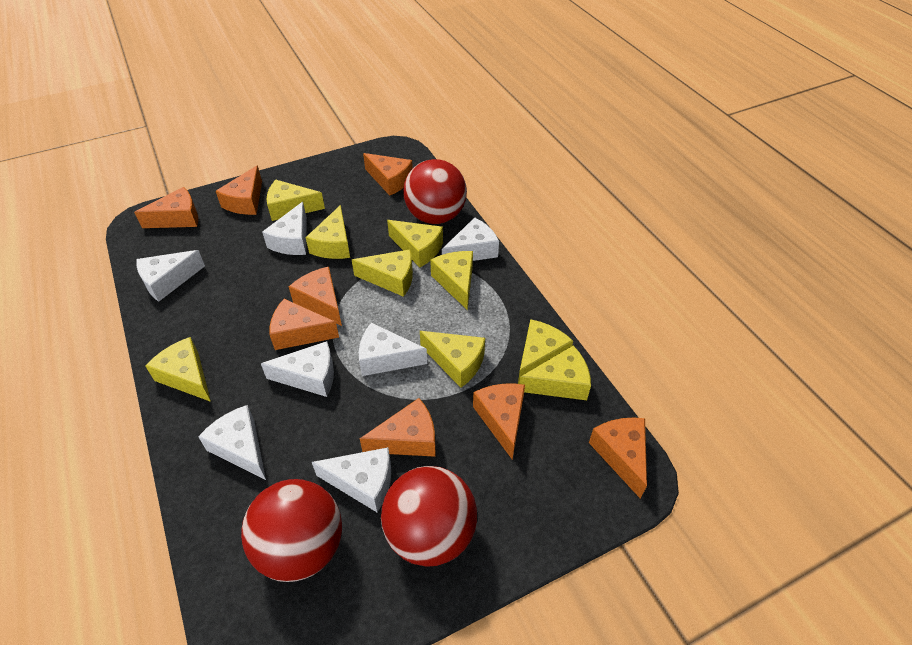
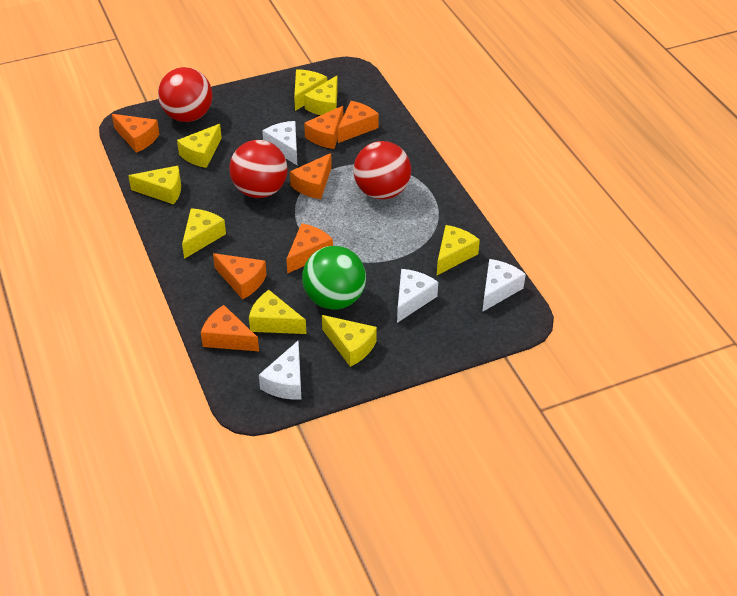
green ball: none = 0 -> [302,246,366,310] = 1
orange cheese: [134,187,198,228] [216,165,262,215] [269,299,339,350] [289,267,342,326] [360,398,435,457] [363,153,413,196] [473,384,525,460] [589,418,647,499] = 8 -> [112,114,159,153] [201,305,259,351] [213,253,267,300] [286,223,333,274] [290,153,332,199] [304,106,343,149] [338,101,379,143] = 7
white cheese: [136,250,205,302] [198,405,266,480] [261,341,334,397] [262,202,307,255] [312,447,391,513] [359,323,427,376] [442,217,499,261] = 7 -> [259,340,301,400] [262,121,297,165] [397,269,438,323] [482,259,526,312] = 4
yellow cheese: [145,337,211,402] [267,180,325,221] [305,205,350,259] [352,250,413,297] [387,220,443,267] [420,331,485,388] [430,251,473,310] [518,319,573,384] [519,346,591,400] = 9 -> [128,166,181,205] [177,124,222,168] [182,208,226,259] [249,290,306,334] [294,69,327,111] [304,76,338,115] [322,315,377,367] [437,225,480,275] = 8

